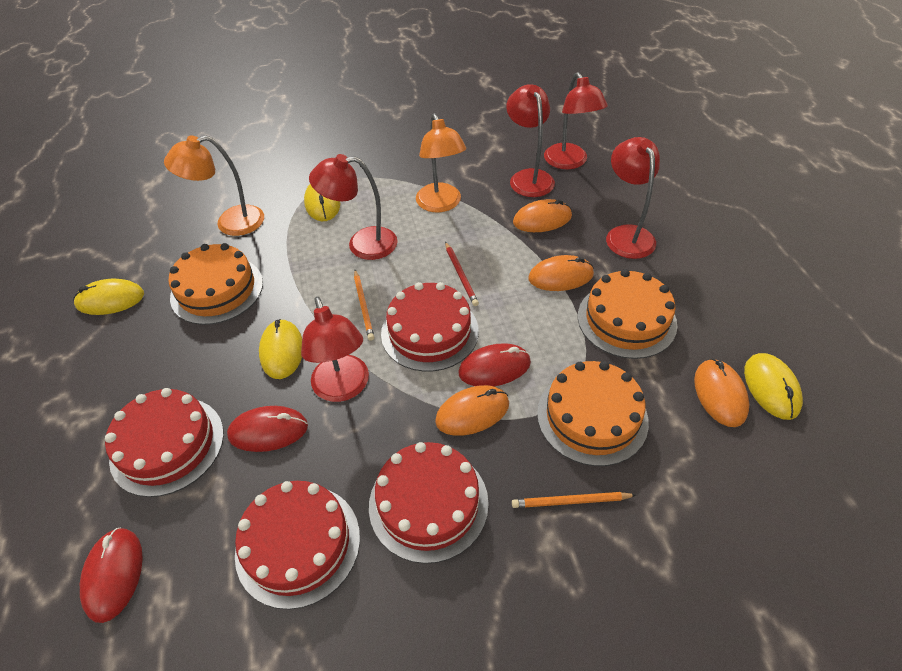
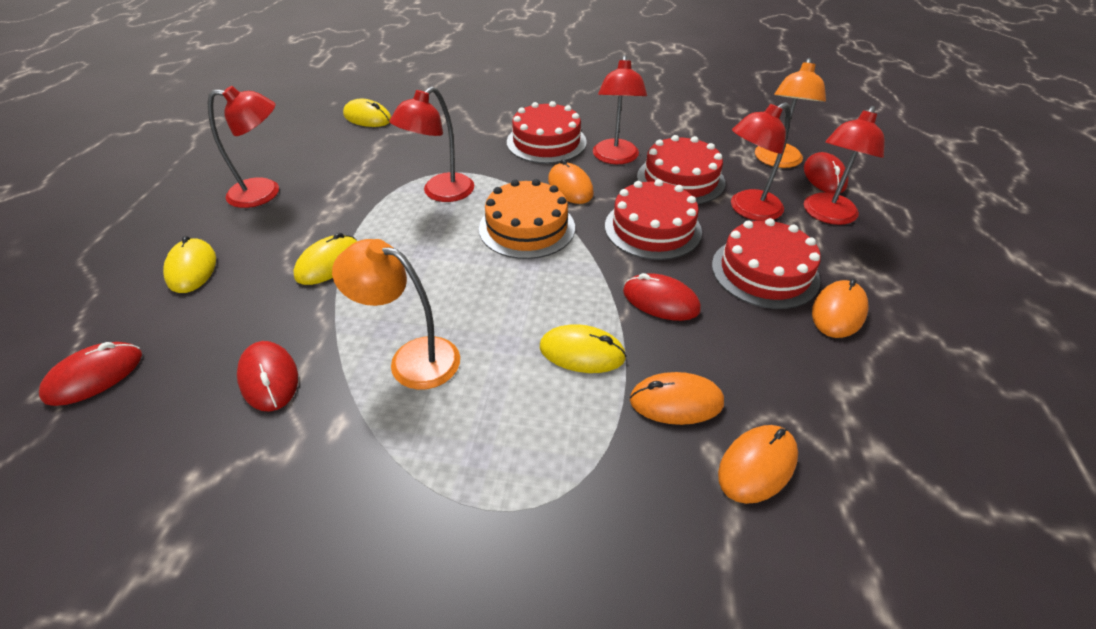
orange cake: [168,243,263,325] [537,361,649,466] [578,269,677,359] = 3 -> [479,179,575,259] = 1
orange pencil: [354,270,374,341] [512,492,636,508] = 2 -> none = 0
red mouse: [80,528,143,623] [227,406,308,452] [458,343,531,386] = 3 -> [39,342,142,406] [237,341,298,412] [623,273,701,321] [804,152,849,194] = 4
red pencil: [445,242,479,306] = 1 -> none = 0

